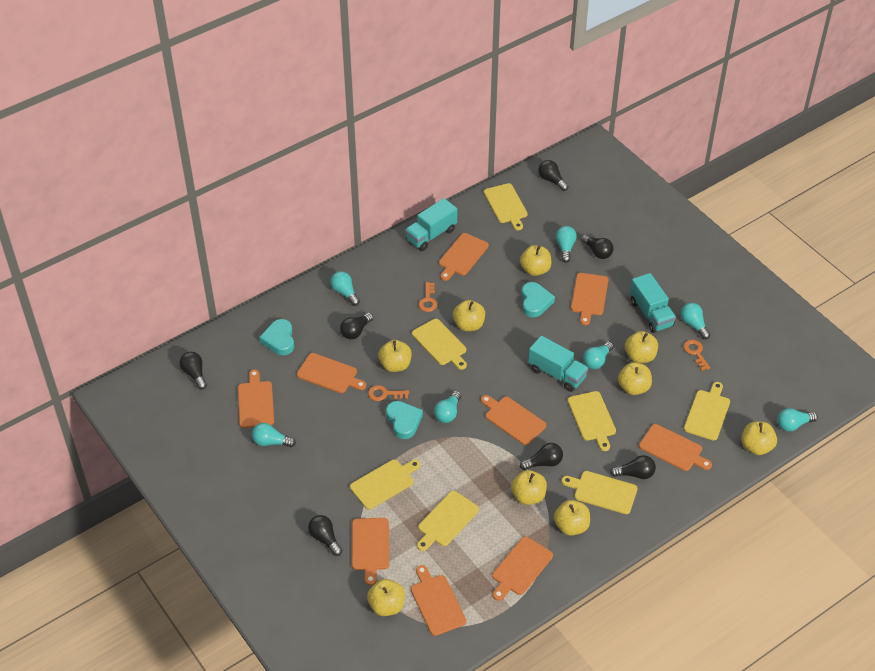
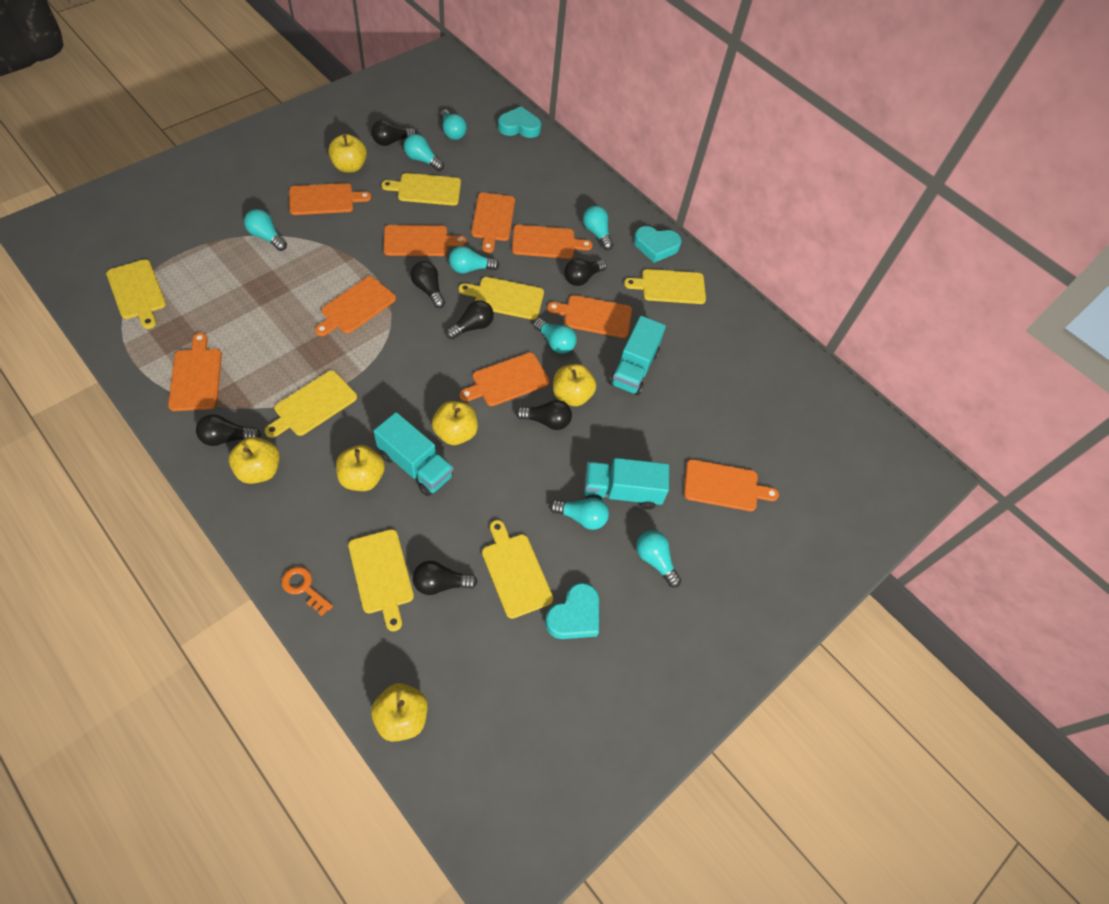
orange key: [368,385,409,401] [419,282,437,312] [683,340,710,371] = 3 -> [281,567,333,616] = 1
turquoise light bulb: [252,423,296,447] [330,271,360,306] [434,391,461,423] [556,226,577,263] [583,341,614,369] [681,303,711,339] [777,408,818,431] = 7 -> [244,209,287,251] [404,134,444,171] [440,110,467,140] [449,246,499,274] [533,318,577,354] [549,498,609,530] [583,206,613,250] [636,530,681,588] = 8
yellow apple: [367,579,405,616] [378,340,412,372] [453,300,485,331] [511,470,547,505] [520,245,551,276] [554,500,590,536] [618,362,652,395] [625,331,658,363] [741,421,777,455] = 9 -> [229,437,280,484] [328,132,367,173] [336,445,385,491] [371,683,428,742] [432,401,478,445] [553,364,596,406] = 6

